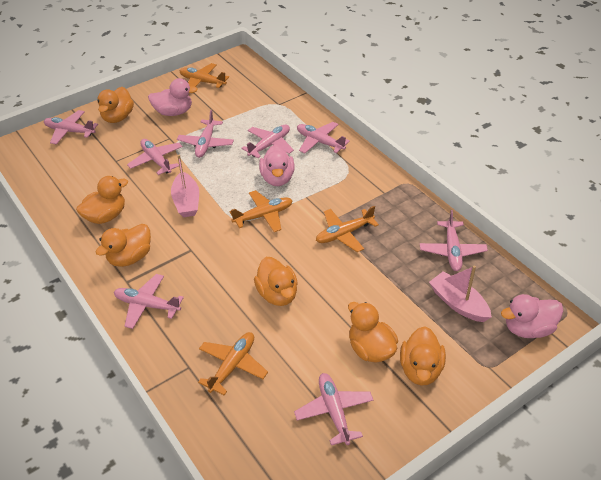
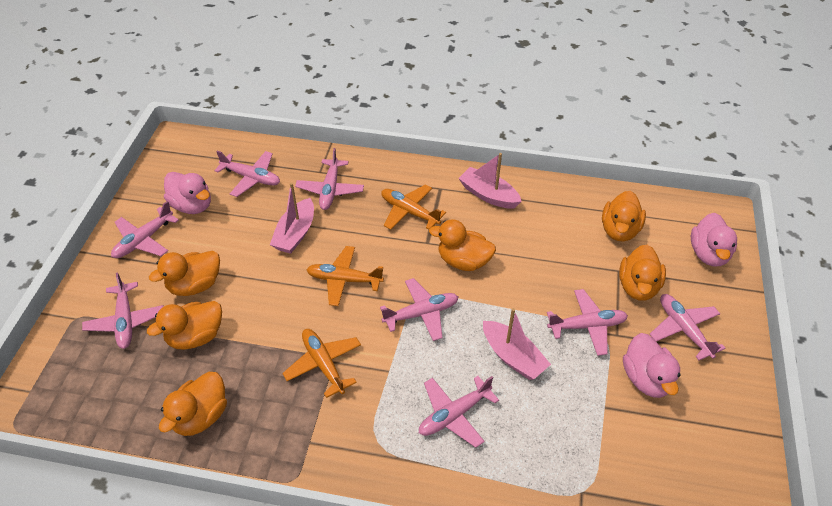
orange plane: [180,63,229,88] [198,332,268,395] [230,190,293,232] [316,206,379,252] = 4 -> [282,329,361,398] [306,246,384,306] [381,184,446,230] = 3
pink boat: [171,155,199,217] [429,265,492,322] = 2 -> [270,183,314,254] [458,153,522,209] [483,308,551,380] = 3

